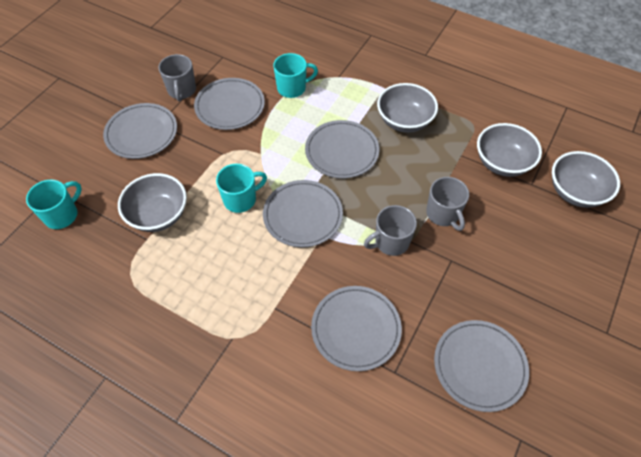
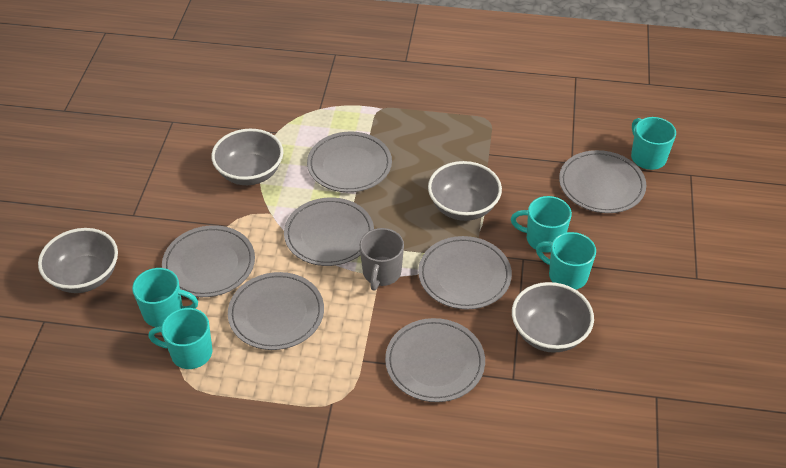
grey mug: [158,54,196,102] [364,205,417,256] [426,177,469,231] = 3 -> [360,228,404,291] = 1
grey plate: [103,103,177,159] [194,78,265,130] [263,180,343,248] [305,120,379,178] [311,286,402,371] [434,320,529,412] = 6 -> [162,225,255,297] [228,272,324,350] [284,198,374,266] [307,131,392,192] [385,318,485,402] [418,236,512,310] [559,150,646,213] = 7
turquoise mug: [26,180,82,229] [216,164,267,213] [273,53,318,98] = 3 -> [132,268,198,327] [148,308,212,369] [511,196,572,252] [536,232,596,290] [631,117,676,170] = 5

